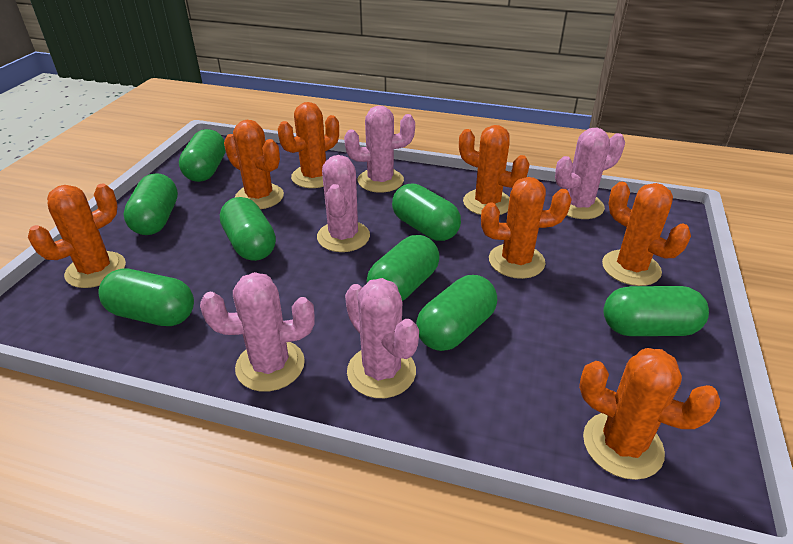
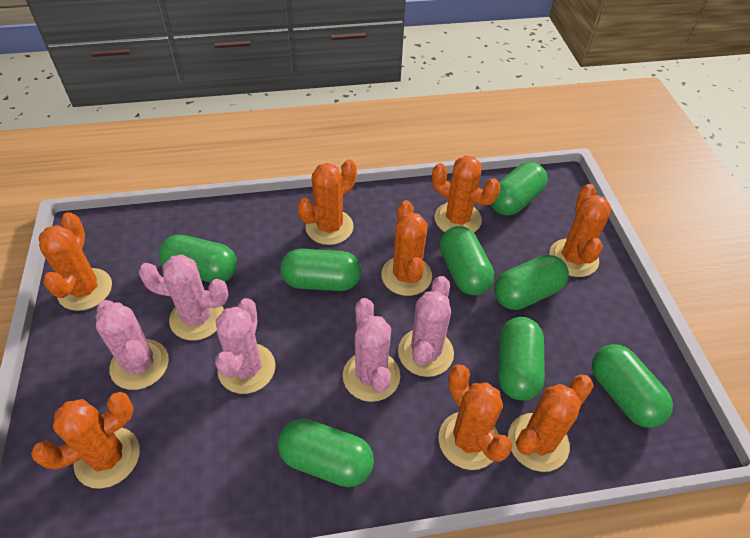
orange cactus: [28,184,126,288] [224,120,284,209] [278,102,339,188] [459,125,529,215] [481,177,572,279] [579,348,720,480] [602,182,691,286] = 7 -> [31,392,140,489] [39,212,112,311] [297,159,357,245] [381,200,432,296] [432,155,501,233] [438,364,513,470] [508,375,594,472] [549,184,611,277] = 8

